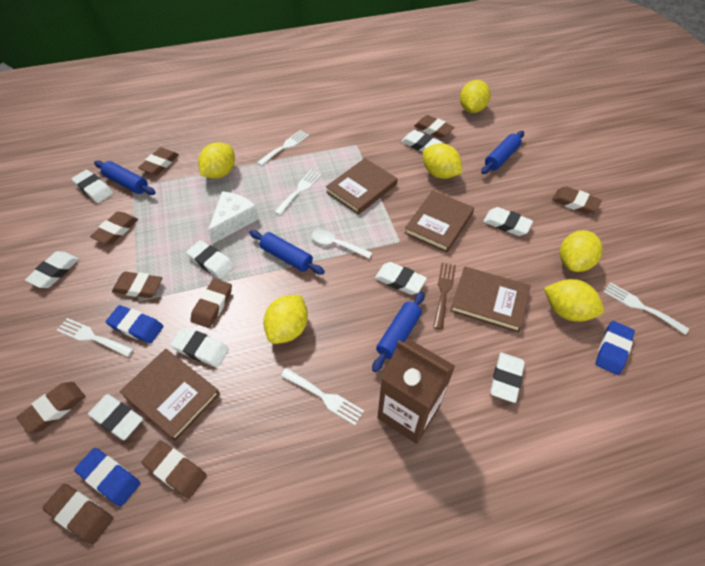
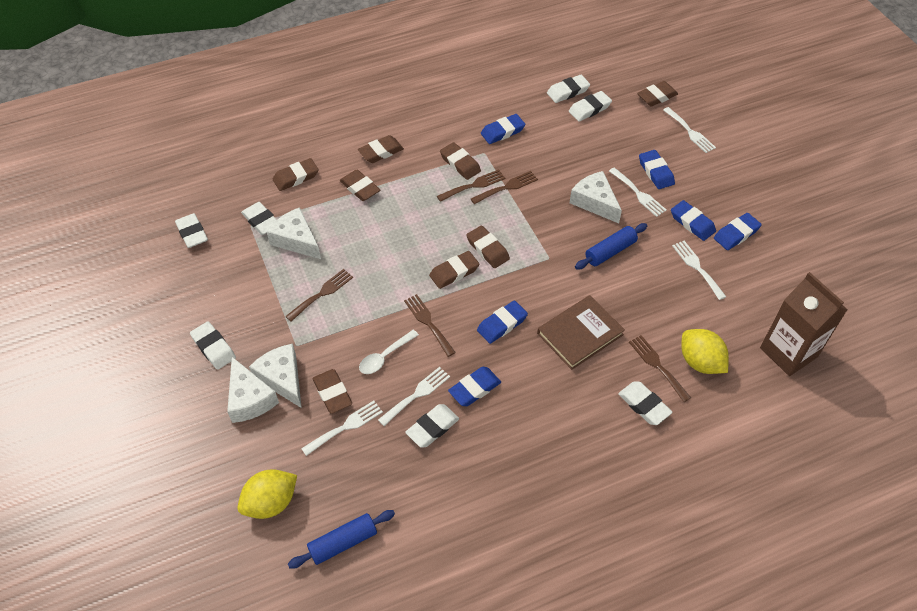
blue eraser: [74,448,141,507] [106,305,163,344] [595,321,635,375] = 3 -> [448,367,501,406] [477,300,528,344] [481,114,525,144] [639,150,675,189] [671,200,716,241] [714,213,762,250] = 6
blue rolling pin: [94,161,156,195] [249,230,325,275] [372,292,425,372] [481,131,524,174] = 4 -> [288,510,395,569] [575,223,647,269] = 2
brown book: [119,349,220,441] [326,158,398,215] [404,190,474,253] [450,266,531,333] = 4 -> [537,295,625,370] = 1
brown eraser: [17,382,85,433] [43,483,113,544] [90,212,138,245] [112,271,163,298] [138,147,179,175] [142,441,207,499] [191,279,232,328] [414,115,455,139] [552,186,602,214] = 9 -> [273,158,319,191] [312,369,352,414] [340,170,380,201] [358,135,404,163] [429,251,479,289] [440,142,481,180] [466,226,510,268] [637,81,678,107] = 8
brown fork: [433,263,456,330] = 1 -> [285,269,353,322] [404,294,456,357] [437,170,505,202] [471,171,538,204] [629,335,691,402] = 5
white cheese: [208,191,259,244] = 1 -> [227,357,279,423] [249,344,302,408] [267,207,321,259] [570,171,622,223] = 4
white eraser: [25,251,79,288] [72,170,113,203] [88,394,143,440] [170,327,229,367] [186,240,235,279] [375,262,427,295] [401,130,443,152] [483,207,533,236] [490,353,525,403] = 9 -> [175,213,208,248] [190,322,236,370] [241,202,277,235] [405,404,459,448] [547,75,590,103] [569,91,612,121] [618,381,673,425] = 7
yellow lemon: [198,142,235,179] [263,295,308,344] [423,143,462,179] [460,80,491,113] [544,279,604,322] [560,230,603,272] = 6 -> [238,469,297,519] [681,329,729,374] = 2

